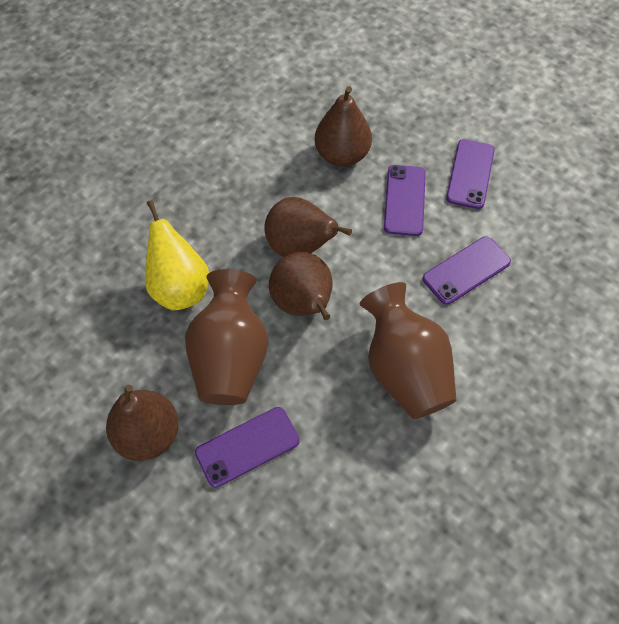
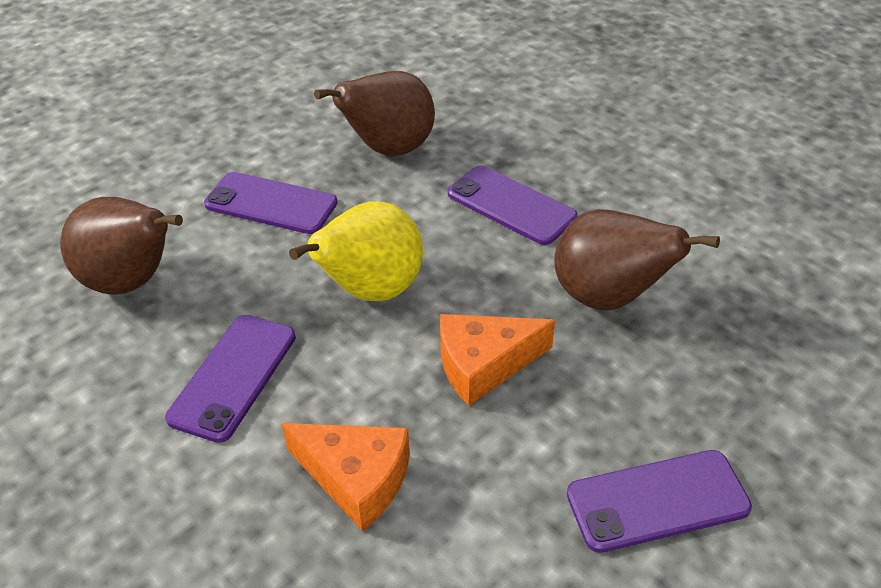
brown pear: [106,385,179,461] [264,197,352,257] [269,252,333,320] [315,86,372,167] = 4 -> [60,197,183,295] [314,71,435,156] [554,209,720,311] = 3
brown vase: [185,269,269,405] [360,282,456,419] = 2 -> none = 0
orange cheese: none = 0 -> [282,423,410,532] [440,314,555,406] = 2

